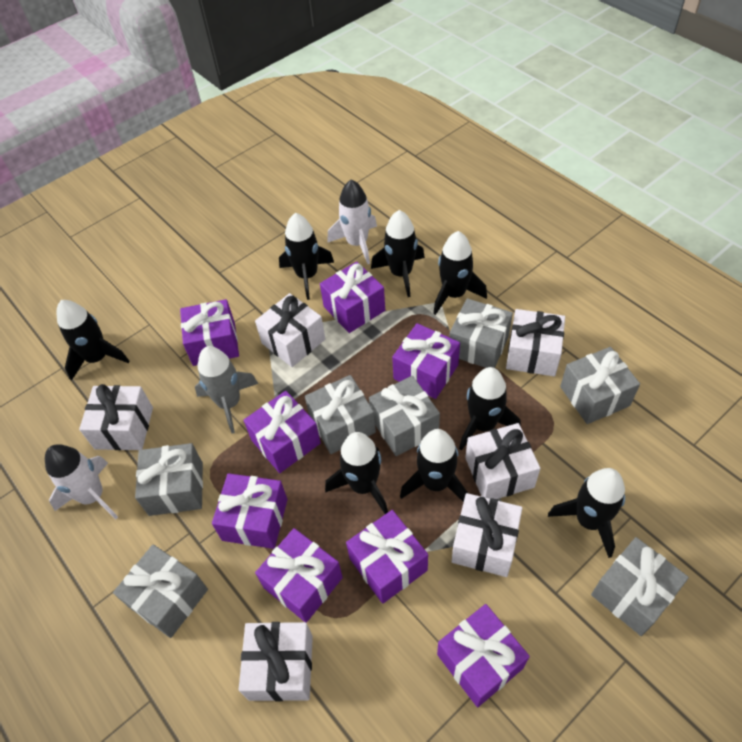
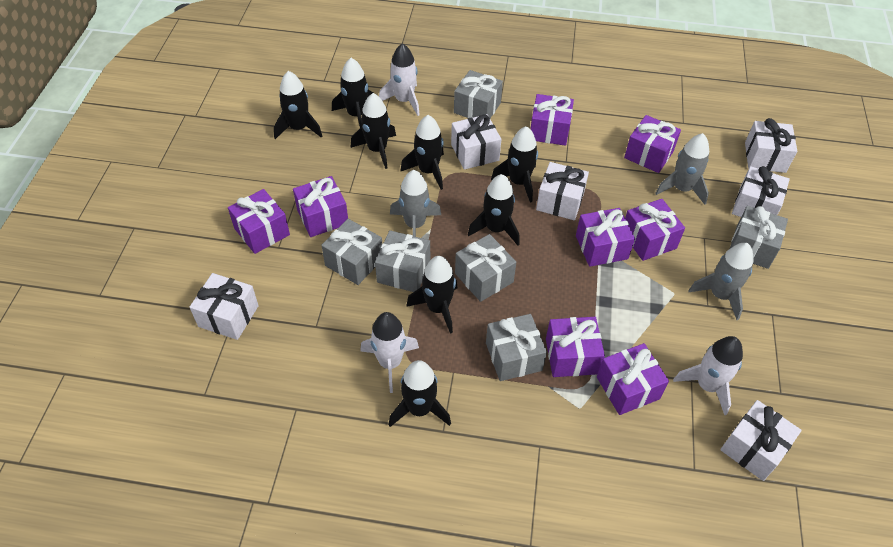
grey gift: [113,544,208,638] [135,443,203,516] [305,375,376,454] [369,376,440,456] [450,298,513,368] [560,347,640,424] [591,537,689,636] = 7 -> [321,219,382,285] [375,230,430,292] [454,70,503,118] [455,234,516,302] [486,314,547,381] [730,206,788,269] = 6
grey rocket: [195,346,258,434] = 1 -> [390,170,441,237] [655,133,709,205] [688,243,753,320] = 3
white rocket: [45,444,118,519] [327,179,377,264] = 2 -> [360,312,419,393] [379,43,420,116] [673,336,743,415] = 3

